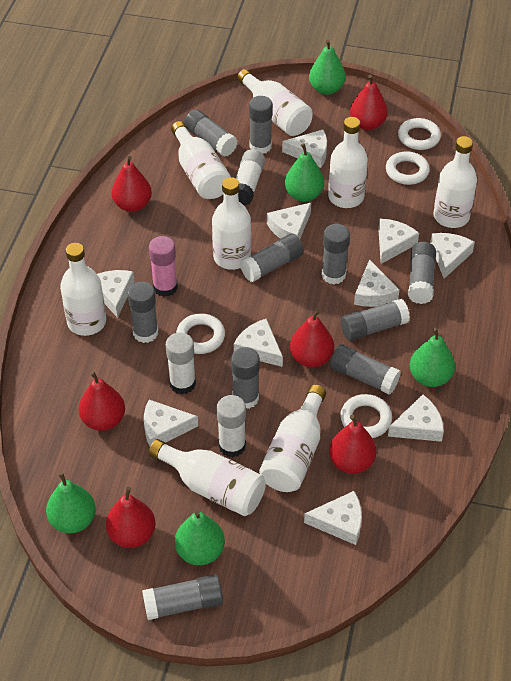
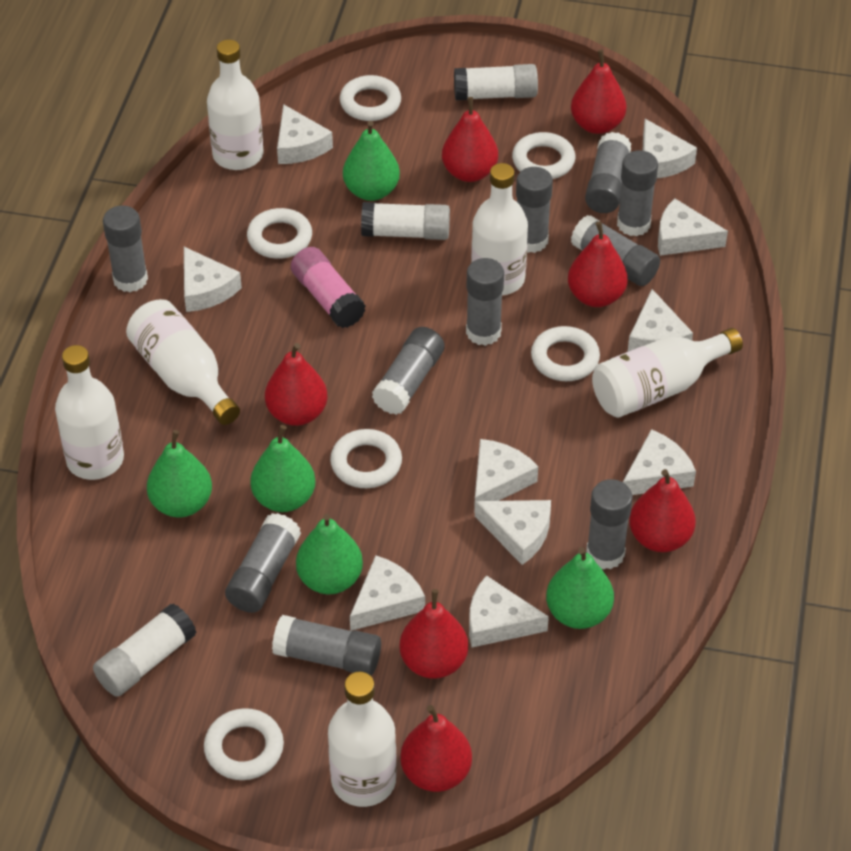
red pear: [79,371,125,431] [106,487,155,548] [112,156,152,212] [290,309,334,367] [329,415,377,474] [350,75,388,130] = 6 -> [265,343,327,426] [399,589,468,679] [400,705,472,792] [442,97,498,182] [568,221,628,307] [571,50,626,134] [629,469,696,552] = 7
white bottle: [60,243,106,336] [149,439,266,516] [171,121,231,199] [212,177,251,270] [237,69,313,136] [259,385,326,492] [328,117,368,208] [433,136,477,228] = 8 -> [55,345,124,480] [126,299,240,425] [207,40,263,170] [328,672,397,807] [471,163,528,296] [592,328,743,418] = 6
white ring: [176,313,225,354] [340,394,392,438] [386,151,430,185] [398,118,441,150] = 4 -> [204,708,284,780] [247,208,312,259] [330,429,402,488] [340,75,401,121] [512,132,576,179] [531,326,600,381] = 6

